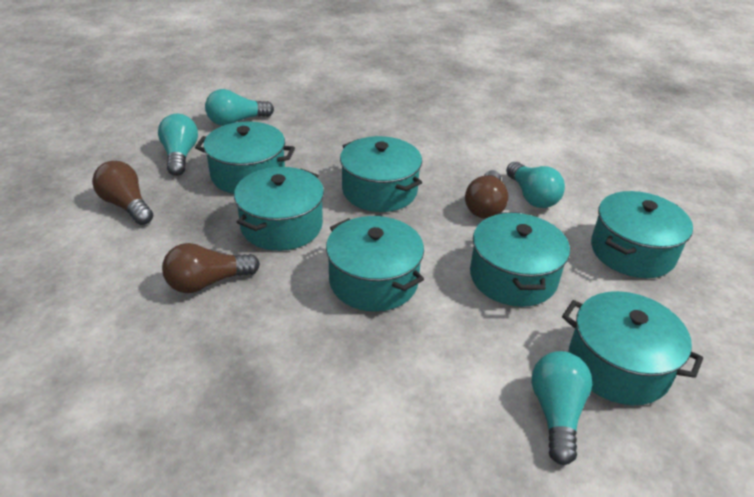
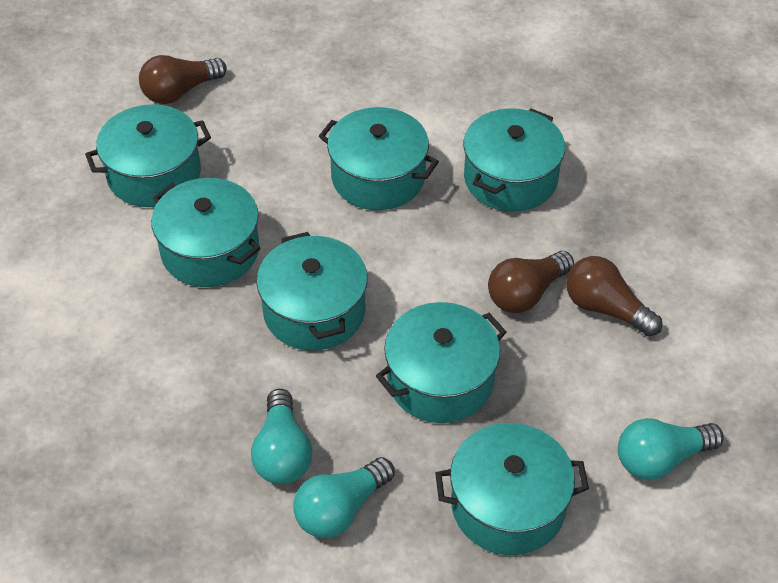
turquoise light bulb: [158,114,198,176] [205,89,274,126] [506,162,565,208] [531,351,593,465] = 4 -> [251,389,312,484] [294,457,395,538] [618,418,724,480] = 3

